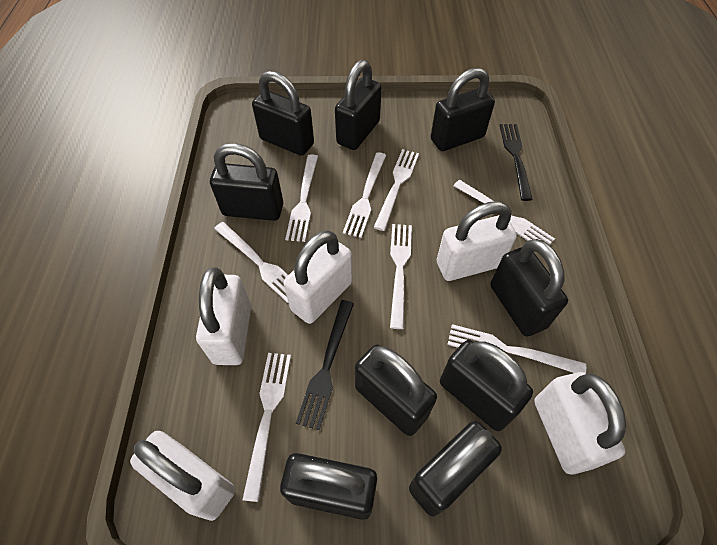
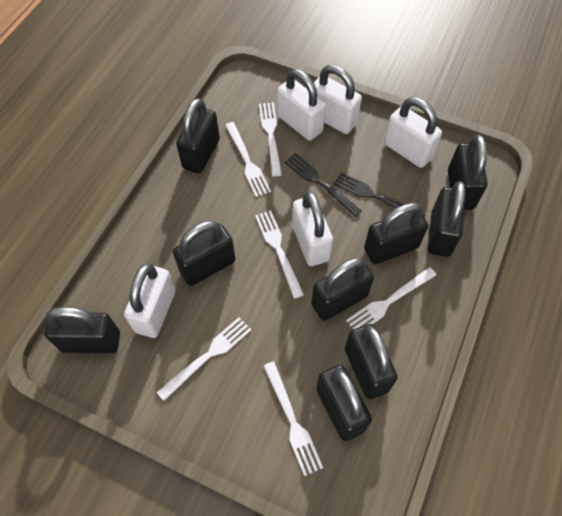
white fork: [214,222,288,303] [243,353,291,502] [285,154,318,242] [343,152,386,238] [374,149,419,231] [390,224,412,329] [447,324,586,373] [453,180,555,245] = 8 -> [157,317,251,401] [225,122,271,197] [255,210,304,299] [259,102,282,177] [264,361,323,476] [346,267,436,329] = 6

